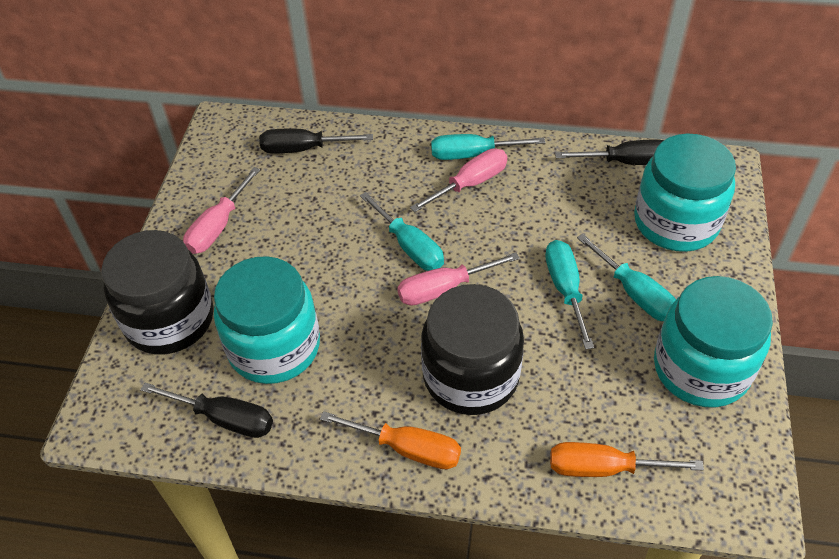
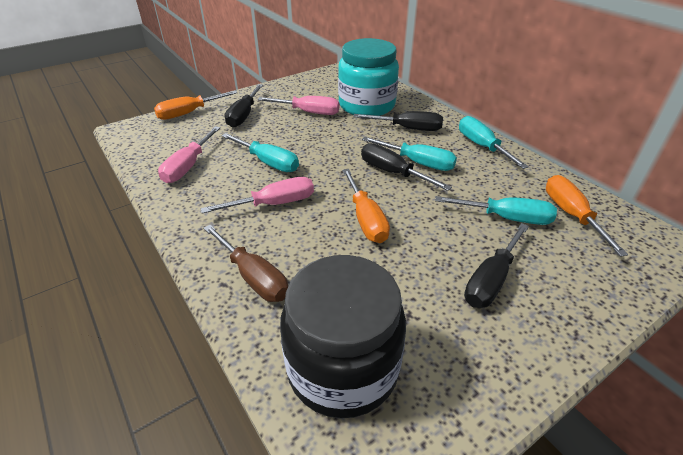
black jar: [101,230,214,354] [421,284,524,415] = 2 -> [280,255,406,419] = 1
black screwdriver: [140,383,273,438] [259,129,373,154] [555,139,664,165] = 3 -> [224,84,263,128] [353,111,443,131] [361,143,452,191] [464,223,529,308] = 4
brown screwdriver: none = 0 -> [203,225,288,302] = 1
orange screwdriver: [320,411,461,469] [550,442,704,477] = 2 -> [154,91,237,120] [342,169,390,243] [546,175,629,257] = 3
turquoise jar: [214,256,320,384] [634,133,736,252] [654,276,773,407] = 3 -> [338,38,399,116] = 1

